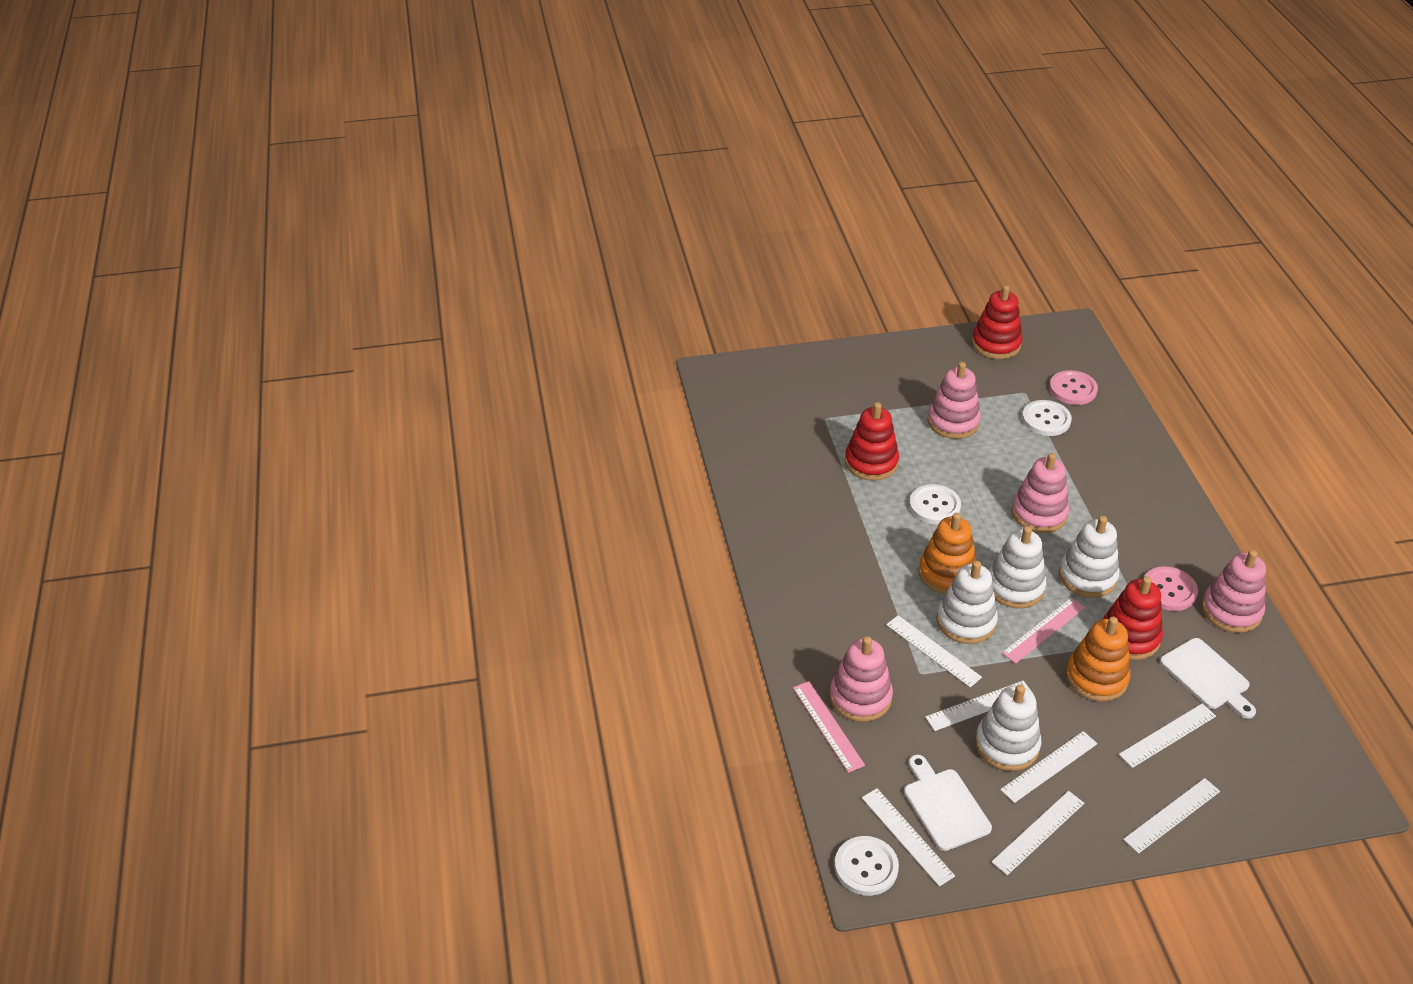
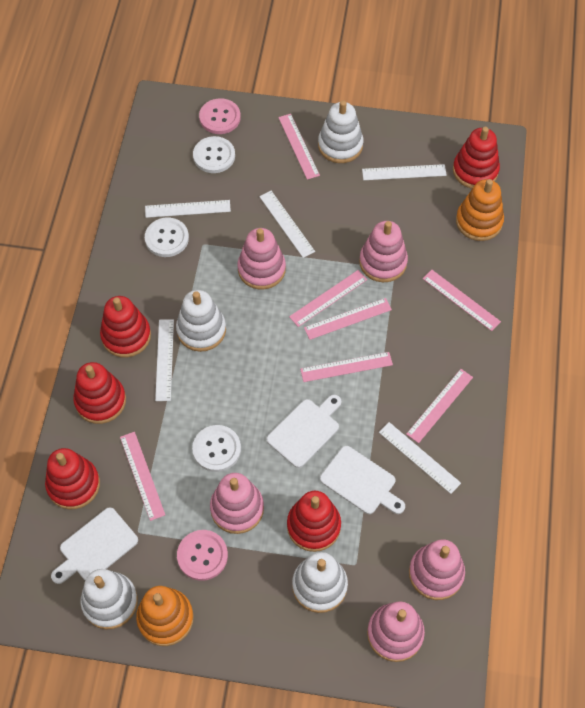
pink ruler: [793,681,865,773] [1002,598,1085,664] = 2 -> [120,432,165,521] [278,114,320,180] [289,270,367,327] [300,352,393,382] [304,298,392,340] [406,369,473,443] [423,270,501,331] = 7
pink stacking toy: [830,636,893,722] [927,362,981,439] [1012,453,1069,533] [1202,550,1266,633] = 4 -> [210,473,264,534] [237,228,286,290] [359,221,408,282] [367,602,425,662] [409,539,465,600] = 5
red stacking toy: [845,402,899,481] [972,285,1022,359] [1103,576,1163,660] = 3 -> [45,448,100,509] [73,362,126,424] [100,296,151,358] [287,491,341,552] [453,127,500,189] = 5
white cutting board: [904,755,992,851] [1160,638,1256,719] = 2 -> [51,507,138,584] [267,395,341,468] [320,446,405,514] = 3
white ruler: [862,788,955,887] [886,615,982,687] [925,681,1032,731] [991,791,1084,875] [1000,731,1097,803] [1119,703,1216,768] [1123,778,1220,854] = 7 -> [145,200,231,218] [155,319,174,401] [259,191,315,258] [362,164,447,180] [379,422,461,494] = 5

